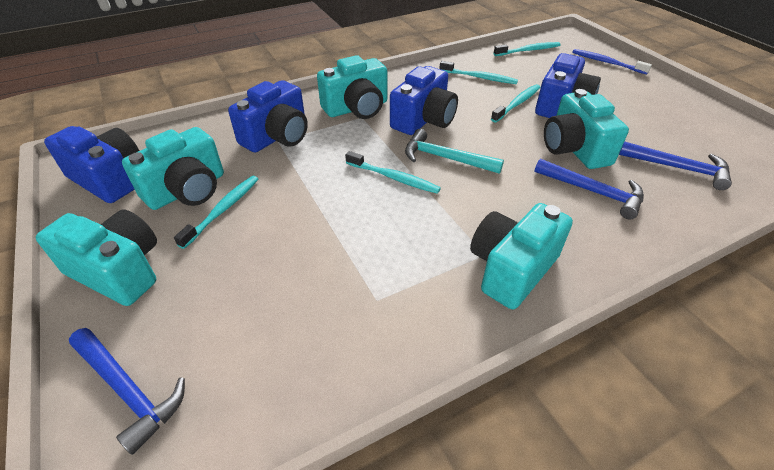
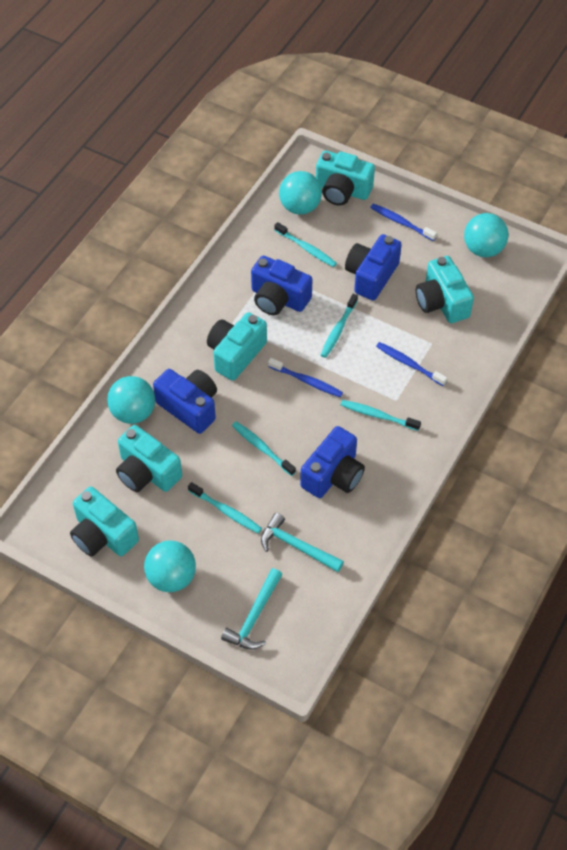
blue hammer: [69,328,185,455] [534,159,644,219] [619,141,732,190] = 3 -> none = 0
blue toothbrush: [572,49,652,74] = 1 -> [268,358,343,397] [370,204,437,241] [376,342,447,386] = 3
turquoise ball: none = 0 -> [107,376,155,424] [144,540,196,592] [279,171,322,215] [464,213,508,257] = 4
turquoise hammer: [405,129,504,174] = 1 -> [221,568,282,649] [261,513,344,572] = 2

